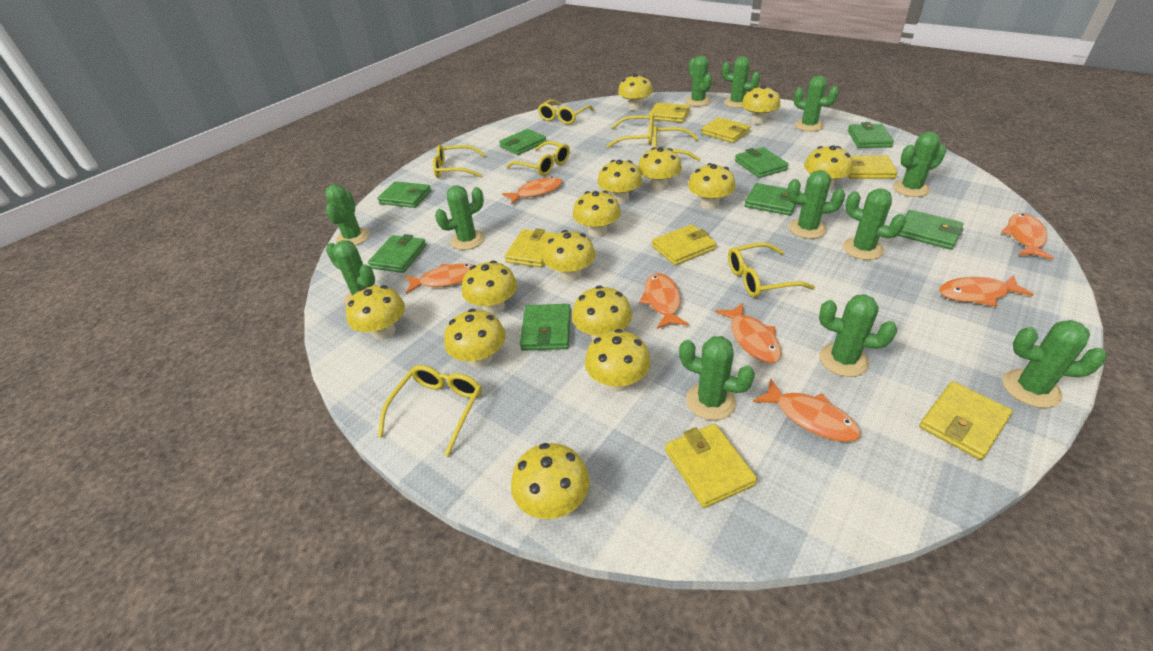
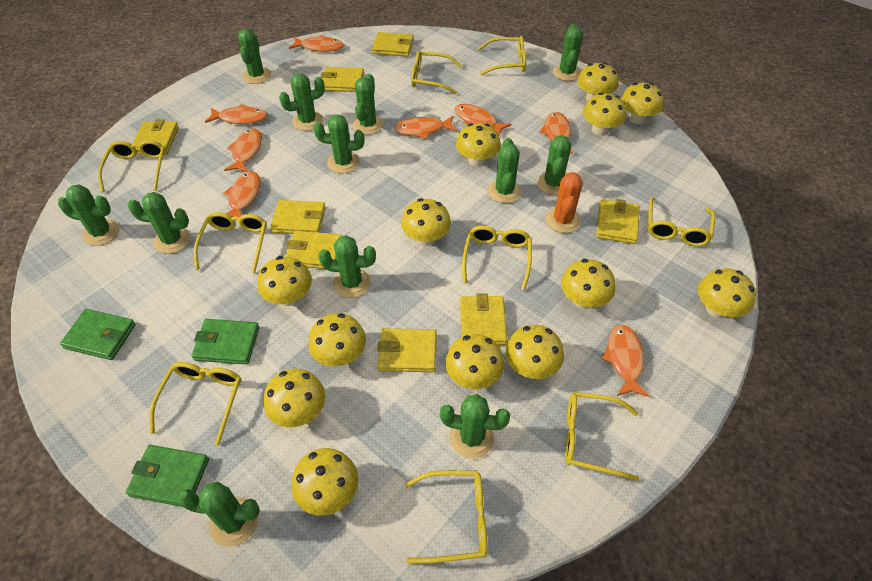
green wallet: [368,234,427,273] [378,181,431,208] [499,129,546,155] [520,304,571,351] [735,147,789,178] [745,183,801,216] [848,122,894,148] [897,210,964,250] = 8 -> [60,309,136,360] [126,445,209,507] [192,319,259,365] = 3
orange cactus: none = 0 -> [545,172,583,233] = 1
orange fish: [405,263,473,294] [502,177,563,204] [639,273,688,329] [715,303,782,363] [753,378,861,442] [939,275,1034,307] [1001,213,1054,260] = 7 -> [205,104,267,124] [223,171,260,217] [224,128,262,172] [289,35,344,52] [395,116,457,139] [455,104,512,135] [539,112,573,154] [602,325,649,397] = 8
yellow glasses: [378,365,482,457] [433,145,486,178] [506,141,570,176] [538,99,594,124] [607,113,654,148] [653,126,700,161] [728,242,815,297] = 7 -> [98,140,166,192] [150,362,242,445] [194,212,267,273] [405,470,488,564] [411,51,462,94] [462,226,532,290] [478,36,526,76] [565,392,639,481] [648,197,715,247] = 9
yellow mushroom: [346,285,405,340] [444,309,506,368] [462,260,517,315] [511,443,590,519] [543,230,596,282] [572,285,632,340] [573,191,621,238] [585,329,651,392] [597,160,642,204] [618,74,653,111] [638,147,682,191] [688,163,735,210] [741,85,780,125] [804,145,853,190] = 14 -> [257,256,312,306] [264,369,325,427] [291,448,358,516] [308,313,366,366] [401,198,451,246] [445,334,504,389] [456,123,501,167] [505,325,564,379] [561,259,615,309] [577,62,619,101] [583,93,626,136] [621,83,664,124] [698,268,756,318] = 13
yellow wallet: [504,228,557,268] [649,103,690,123] [652,224,716,265] [665,424,757,508] [701,117,751,143] [848,155,898,179] [919,381,1013,460] = 7 -> [133,119,179,155] [270,200,326,234] [286,231,342,269] [321,67,364,92] [372,32,414,57] [377,328,437,372] [460,293,507,345] [596,199,640,244] = 8

